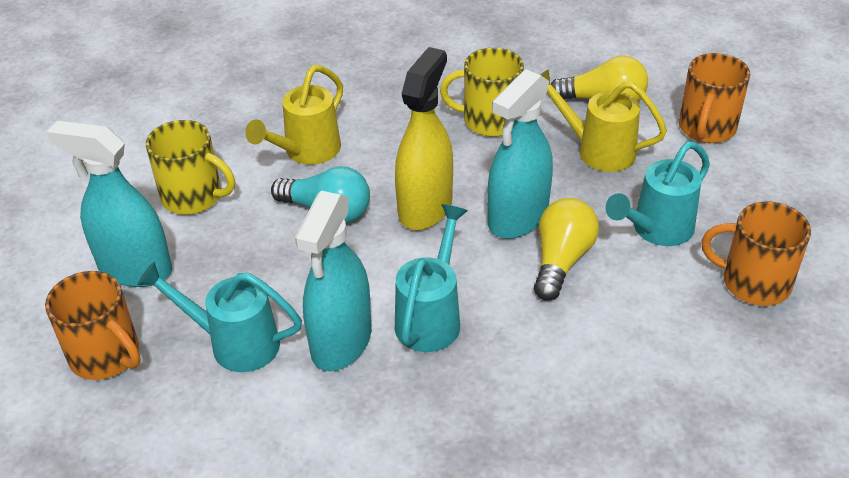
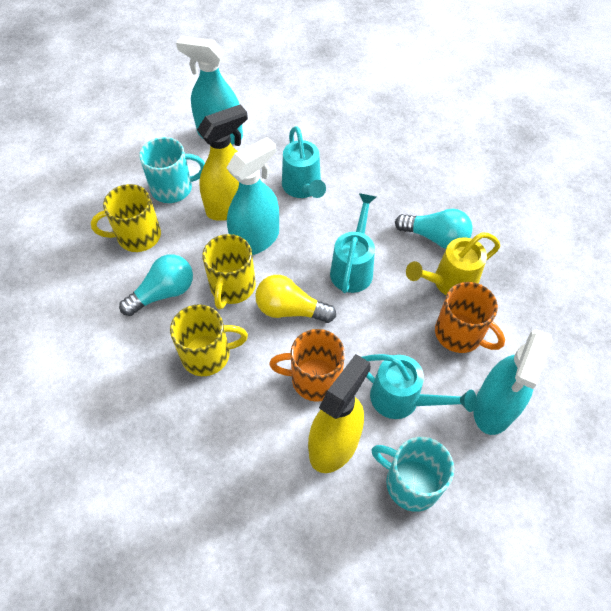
orange mug: [45,271,141,380] [679,53,750,143] [701,202,811,306] = 3 -> [269,329,345,402] [435,282,505,353] = 2
turquoise light bulb: [271,166,370,223] = 1 -> [119,254,193,316] [395,209,473,249] = 2
turquoise mug: none = 0 -> [139,137,205,203] [371,437,454,512] = 2
yellow light bulb: [534,198,599,301] [551,56,648,101] = 2 -> [255,275,336,323] = 1
yellow mug: [146,120,235,215] [440,48,524,137] = 2 -> [91,184,161,252] [170,304,248,376] [202,234,256,309] = 3
yellow spray bottle: [395,47,453,230] = 1 -> [197,104,248,221] [308,354,371,473] = 2
yellow watering can: [245,65,343,164] [541,70,667,172] = 2 -> [406,232,500,295] = 1

